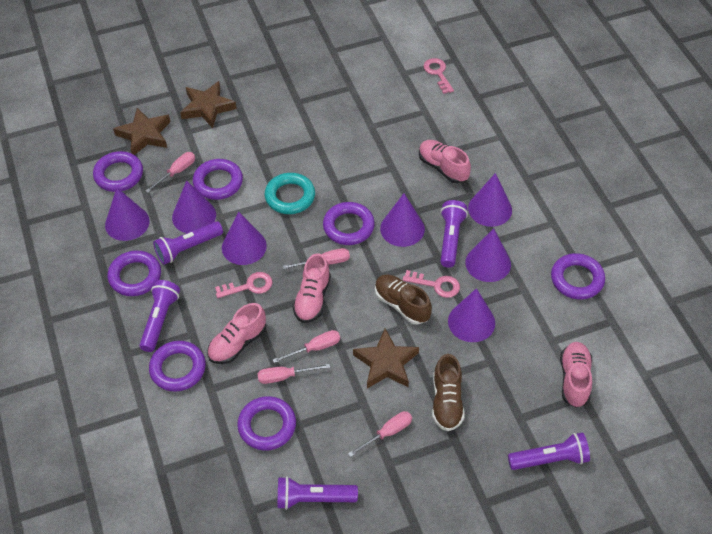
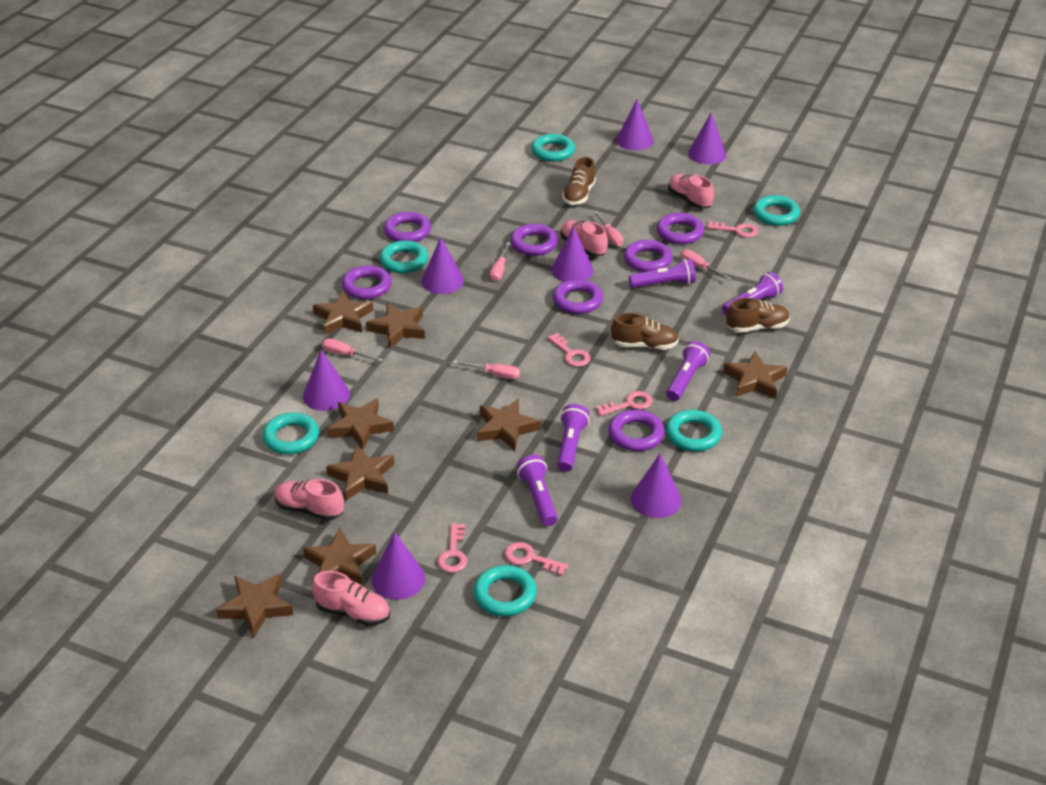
brown shoe: [375,275,432,325] [432,354,464,431] = 2 -> [562,157,596,205] [611,313,679,350] [726,298,790,333] = 3
brown star: [113,108,170,155] [180,81,237,128] [353,329,419,388] = 3 -> [216,574,293,638] [303,528,376,586] [313,291,373,335] [326,445,394,500] [327,398,394,450] [366,303,425,348] [477,399,541,451] [723,352,788,399] = 8
pink key: [215,272,273,298] [403,270,460,298] [423,58,454,94] = 3 -> [437,523,467,573] [505,542,568,576] [548,333,590,367] [596,391,652,416] [707,221,758,238] = 5
turquoise ring: [265,173,315,214] = 1 -> [262,412,319,454] [379,240,428,273] [473,565,537,616] [531,134,575,161] [666,410,722,451] [753,195,800,226] = 6

